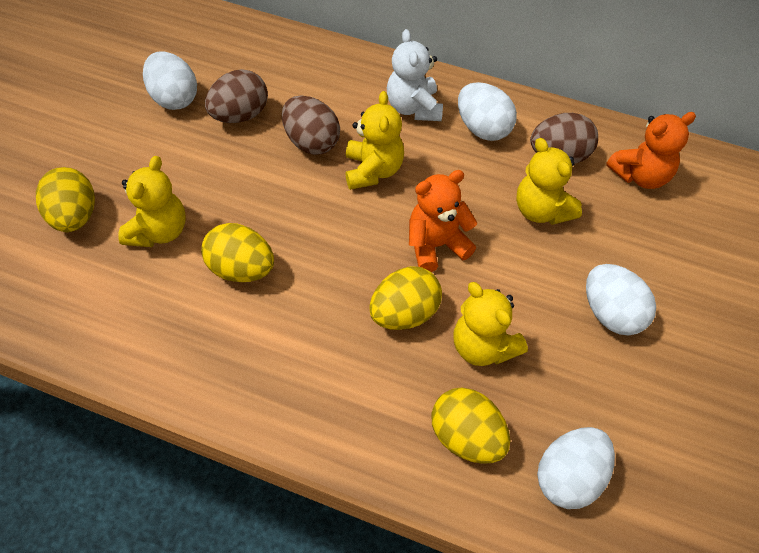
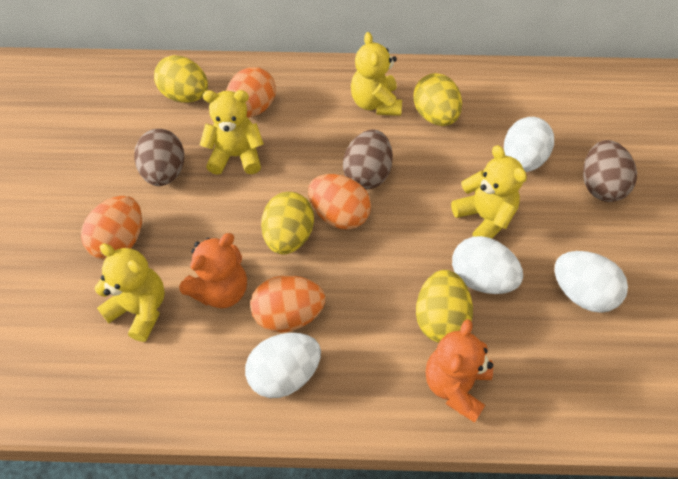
orange egg: none = 0 -> [81,196,142,260] [226,67,276,118] [250,275,325,332] [308,174,371,230] = 4
white teddy bear: [387,29,443,121] = 1 -> none = 0

